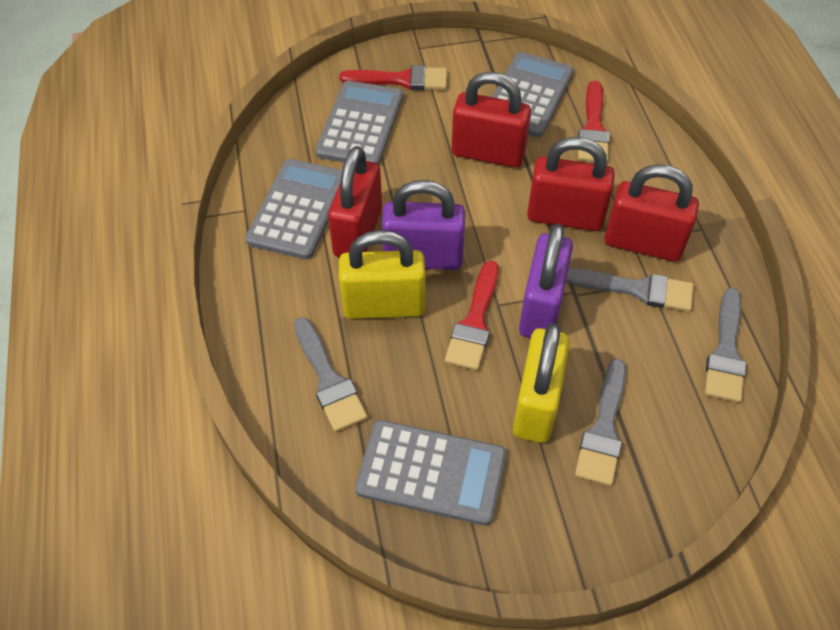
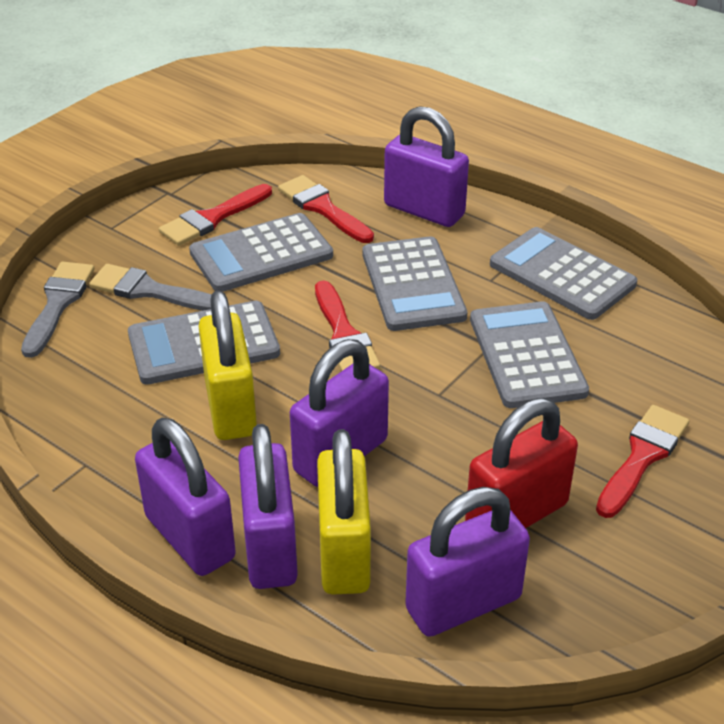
grey brush: [294,317,368,432] [566,268,693,312] [575,359,626,486] [705,288,746,403] = 4 -> [21,262,95,358] [89,264,211,311] = 2
grey calculator: [245,159,342,260] [315,80,403,165] [355,420,506,526] [492,52,574,137] = 4 -> [128,301,280,385] [189,213,333,292] [362,236,467,331] [470,301,589,408] [490,227,637,320] = 5
purple padlock: [382,180,465,270] [519,224,573,338] = 2 -> [135,418,236,576] [238,424,298,589] [290,339,389,487] [384,106,469,227] [405,487,530,637] = 5
red brush: [339,65,447,90] [445,261,499,370] [578,81,610,162] = 3 -> [159,184,272,246] [278,175,374,243] [315,280,380,371] [596,405,689,518] = 4
red padlock: [328,146,382,258] [452,72,531,168] [527,137,615,231] [604,164,699,261] = 4 -> [465,398,578,528] = 1

